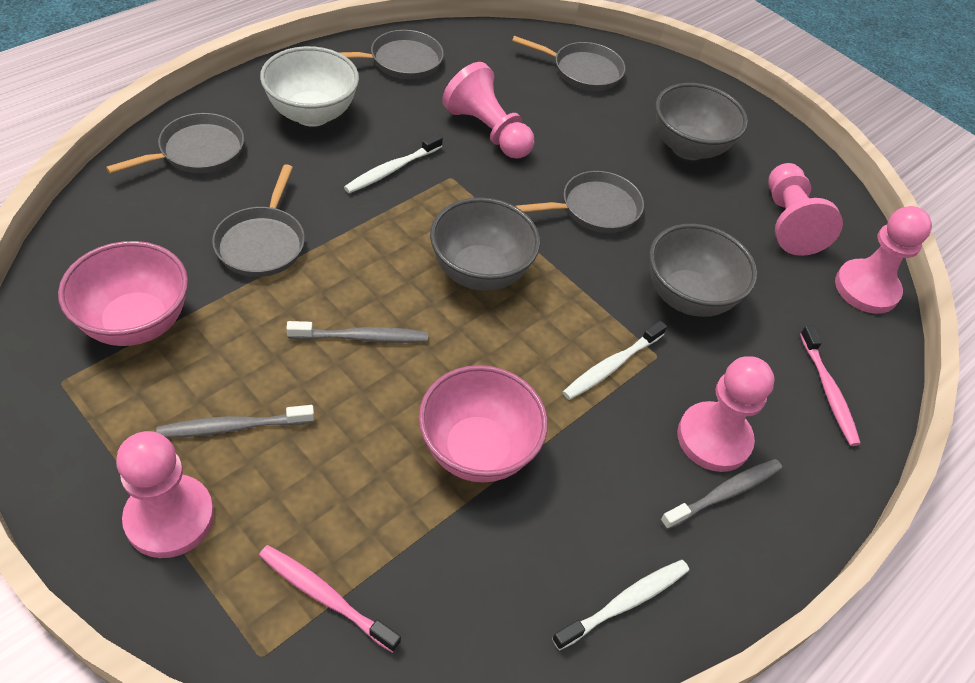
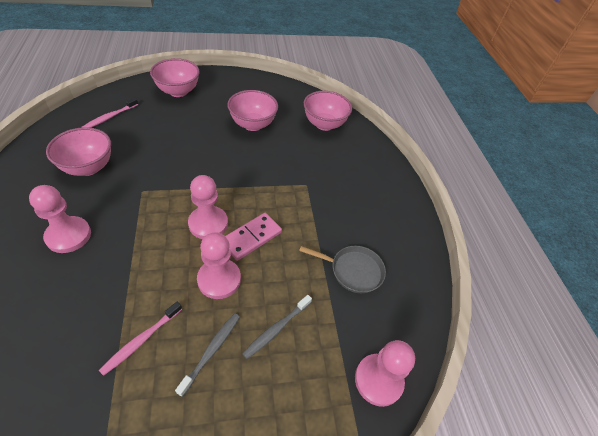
grey bowl: [430,197,540,291] [649,224,757,317] [655,83,748,160] = 3 -> none = 0
grey pan: [106,113,244,174] [212,164,305,277] [338,30,444,79] [512,36,625,91] [515,171,644,233] = 5 -> [299,246,386,293] = 1
grey toothbrush: [156,405,314,438] [286,321,428,343] [660,459,782,530] = 3 -> [175,313,240,397] [242,295,312,359] = 2
pink bowl: [58,241,188,346] [418,365,548,483] = 2 -> [46,127,111,176] [150,58,200,97] [227,90,278,131] [304,91,352,131] = 4
pink domino: none = 0 -> [225,213,282,261] = 1
pink pawn: [116,431,214,558] [442,62,534,159] [677,356,775,472] [768,163,843,256] [835,206,932,314] = 5 -> [29,185,91,253] [188,175,228,239] [197,233,241,299] [355,340,415,407] = 4
white bowl: [260,46,359,127] = 1 -> none = 0
white toothbrush: [344,133,443,193] [552,560,689,650] [563,321,667,400] = 3 -> none = 0

